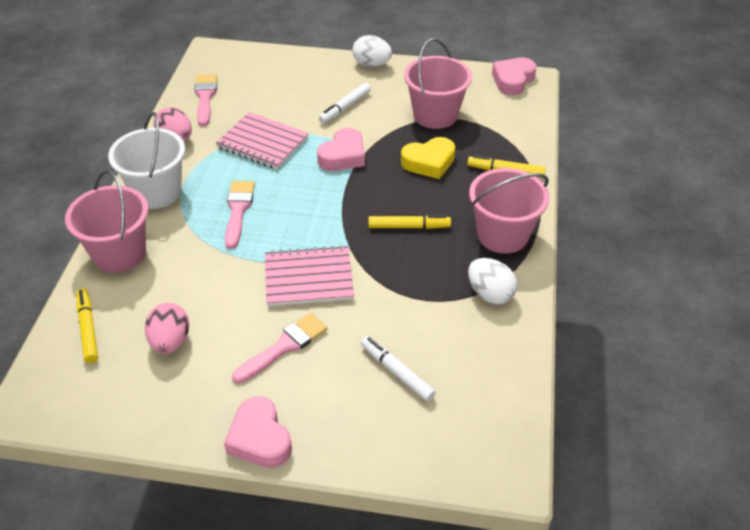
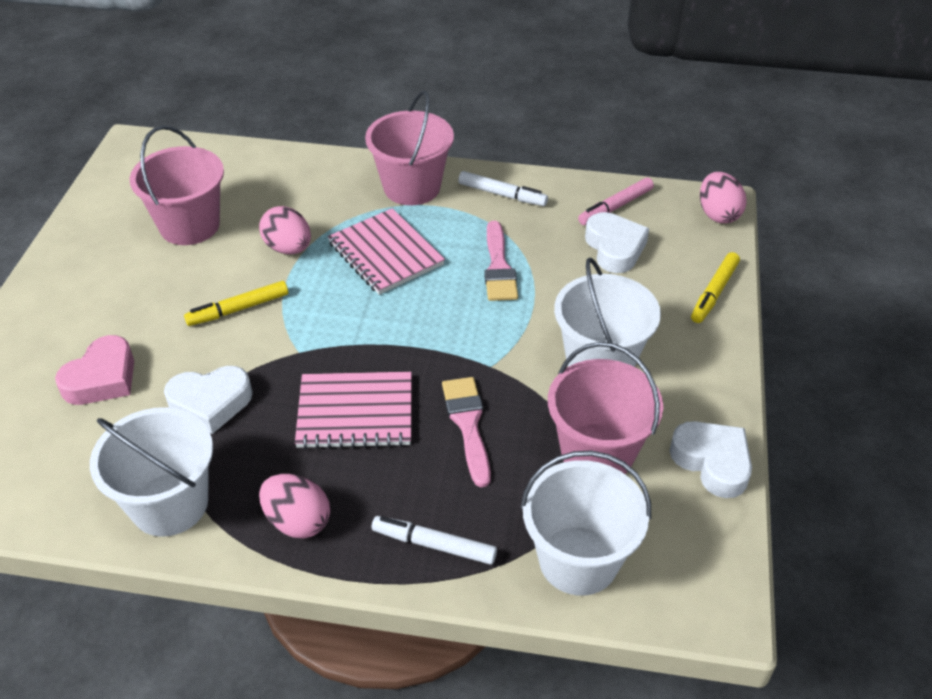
pink brush: [195,74,217,126] [225,181,255,249] [232,313,327,384] = 3 -> [442,377,491,487] [484,221,518,301] = 2
pink egg: [145,303,189,354] [154,107,192,141] = 2 -> [259,206,311,254] [259,474,330,538] [700,172,747,223] = 3
pink heart: [224,396,292,468] [317,128,365,171] [492,58,537,95] = 3 -> [55,335,134,405] = 1
pink marker: none = 0 -> [578,178,654,225] = 1
white bucket: [108,112,185,209] = 1 -> [90,407,213,537] [520,451,651,596] [554,257,661,367] = 3
white egg: [352,35,392,67] [468,258,517,304] = 2 -> none = 0
white heart: none = 0 -> [164,366,253,434] [585,212,649,273] [669,421,752,498] = 3
yellow heart: [401,137,455,179] = 1 -> none = 0
yellow marker: [76,288,98,363] [368,215,451,229] [467,155,546,178] = 3 -> [184,281,288,326] [691,252,740,323] = 2

